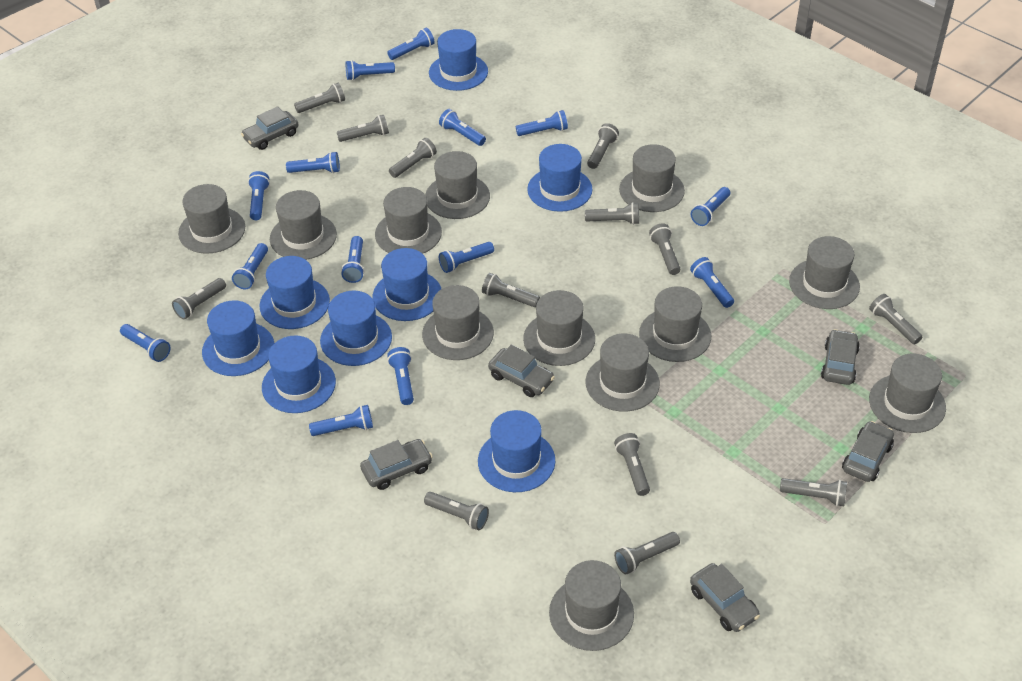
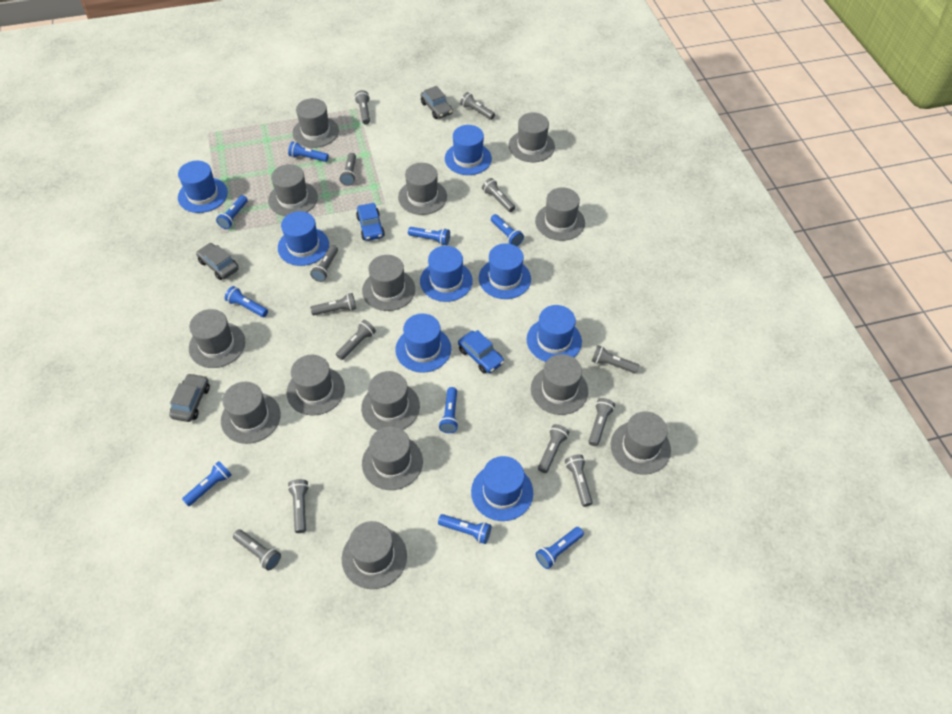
blue car: none = 0 -> [356,203,385,241] [458,330,504,373] = 2
blue flashlight: [120,324,171,362] [232,243,268,289] [248,171,270,220] [286,152,340,173] [309,405,373,436] [341,236,364,283] [346,60,395,80] [387,28,435,60] [387,347,414,405] [439,109,486,146] [439,242,494,273] [516,110,568,136] [690,257,734,308] [691,187,730,226] = 14 -> [182,461,232,506] [216,195,248,229] [225,286,268,317] [288,141,329,162] [408,227,450,245] [438,514,491,544] [439,387,459,433] [491,214,524,246] [536,527,584,569] = 9
grey car: [241,106,298,150] [360,439,433,490] [488,345,555,397] [690,563,760,632] [821,329,860,385] [842,421,894,482] = 6 -> [169,373,210,422] [196,243,239,280] [421,86,453,119] = 3
grey hat: [178,184,245,254] [270,190,337,260] [375,187,442,254] [422,285,494,360] [425,151,490,219] [523,290,595,366] [549,560,634,651] [586,334,660,412] [619,144,685,212] [639,286,711,362] [789,236,860,309] [869,353,946,433] = 12 -> [189,309,245,368] [221,382,281,444] [268,164,318,216] [286,355,345,415] [292,98,339,148] [342,521,407,589] [361,371,420,430] [362,255,415,311] [362,426,423,490] [398,163,447,215] [509,113,555,162] [531,354,588,415] [535,187,585,241] [611,411,671,475] = 14

